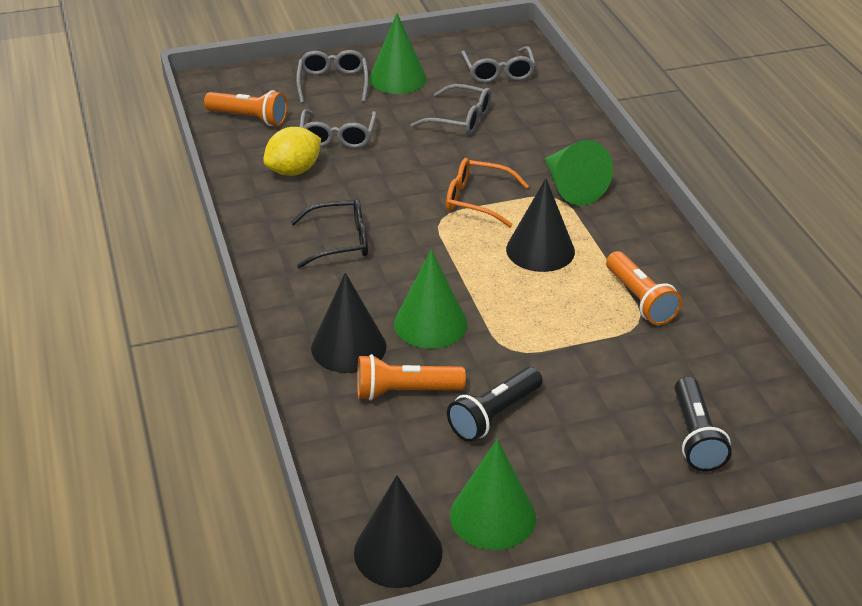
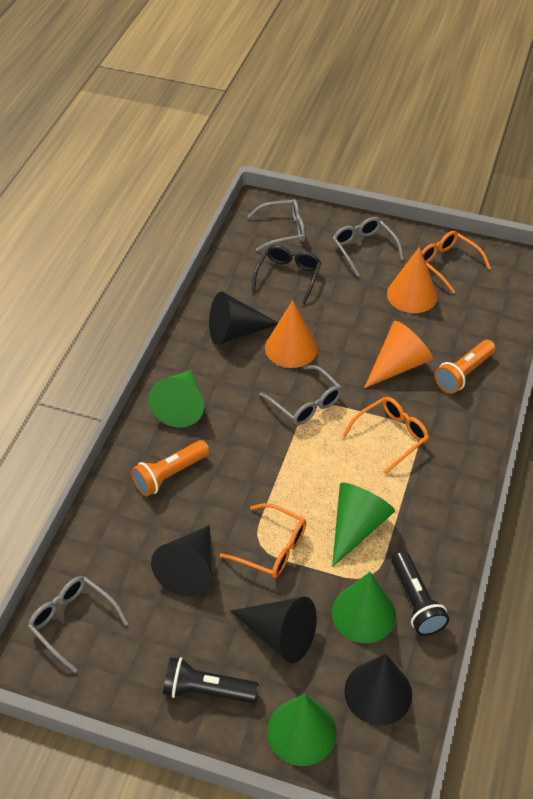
black cone: [311,273,386,373] [354,475,443,588] [506,178,575,272] = 3 -> [151,525,211,597] [209,292,278,345] [231,597,317,663] [344,653,412,725] = 4
orange cone: none = 0 -> [265,300,318,368] [364,321,433,388] [387,247,438,313] = 3
orange flashlight: [204,90,287,126] [357,354,466,401] [606,251,682,325] = 3 -> [131,440,210,496] [435,340,496,394] = 2
orange glasses: [446,158,529,227] = 1 -> [220,503,306,578] [342,397,429,475] [421,231,491,293] = 3
yellow lemon: [263,127,321,176] = 1 -> none = 0

